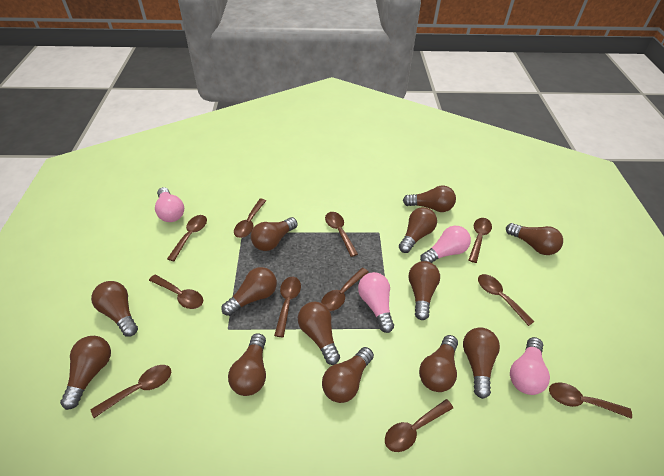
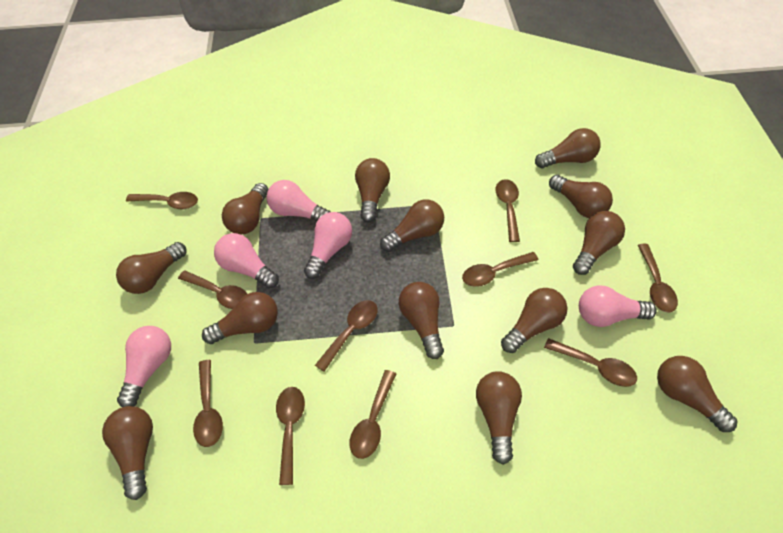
brown spoon: [91,365,171,418] [149,274,203,309] [167,215,207,261] [234,199,266,238] [274,277,301,337] [321,268,369,311] [325,212,358,257] [385,399,453,452] [469,218,492,263] [478,274,535,326] [549,382,632,419] = 11 -> [126,192,198,209] [178,271,247,309] [193,360,223,447] [276,387,305,485] [315,300,377,372] [350,370,396,459] [462,252,538,287] [496,179,520,242] [544,338,637,387] [638,244,678,313] = 10
pink light bulb: [155,187,184,222] [358,272,394,333] [420,226,471,263] [510,337,550,395] = 4 -> [117,326,171,407] [214,233,279,289] [267,180,331,221] [304,212,352,279] [579,286,657,327] = 5

